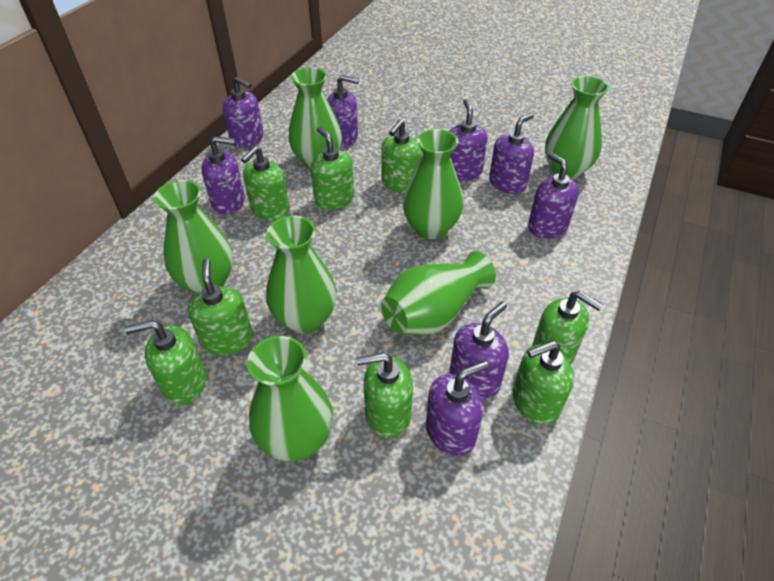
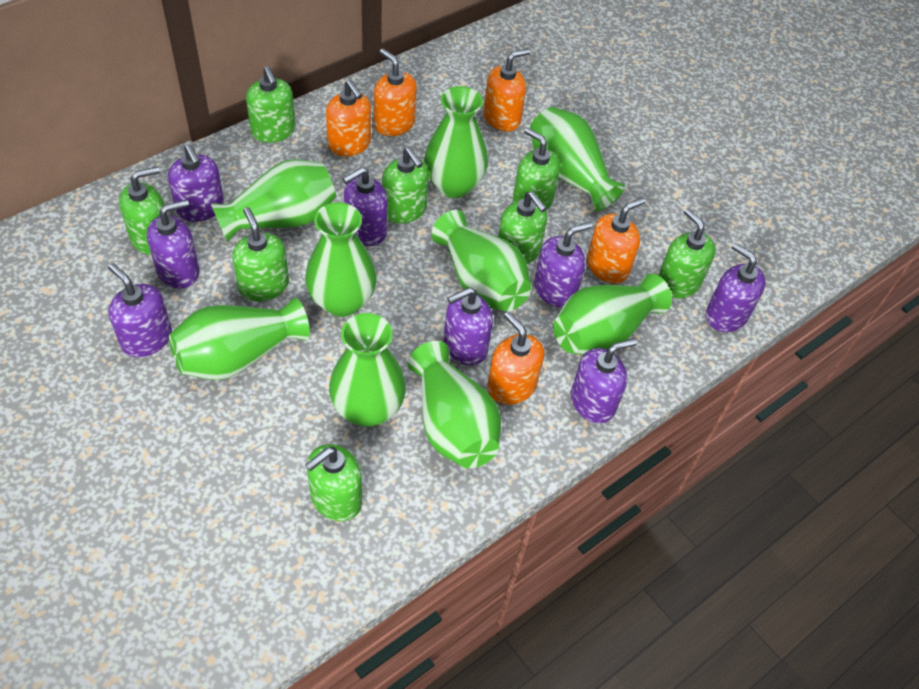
green vase: [154,180,233,294] [247,336,333,461] [266,216,337,334] [289,67,342,169] [381,251,496,335] [403,129,463,239] [545,76,609,180] = 7 -> [169,298,310,380] [211,159,336,242] [305,202,377,317] [329,313,406,427] [407,341,501,468] [424,86,488,198] [431,210,531,311] [530,107,625,212] [553,274,672,355] = 9
orange soap dispenser: none = 0 -> [326,80,371,156] [374,48,417,136] [483,48,530,132] [487,312,544,405] [587,197,646,284] = 5

